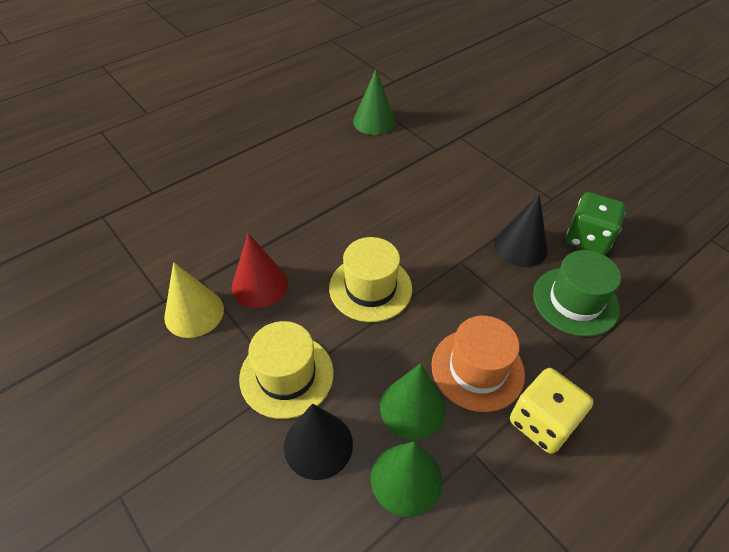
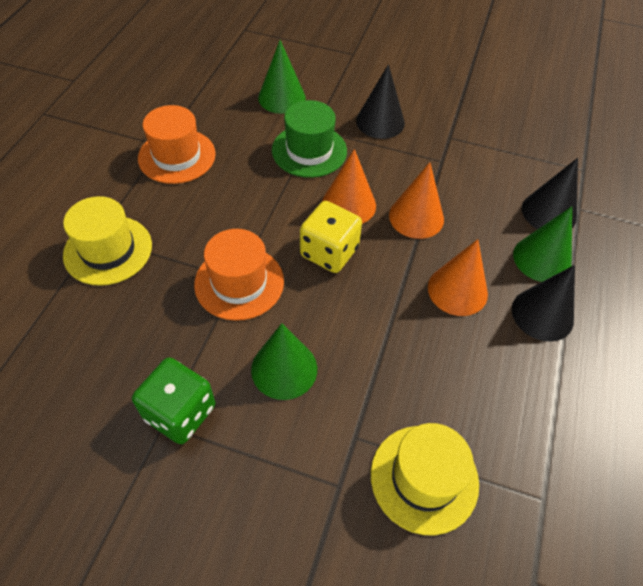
black cone: [284,404,353,480] [494,194,548,267] = 2 -> [356,64,405,139] [512,265,575,341] [522,158,578,229] = 3
orange cone: none = 0 -> [322,149,376,224] [389,162,444,239] [428,239,488,316] = 3
orange hat: [431,316,525,412] = 1 -> [138,105,216,184] [194,229,284,321] = 2
red cone: [232,233,288,308] = 1 -> none = 0
yellow cone: [164,262,224,338] = 1 -> none = 0

